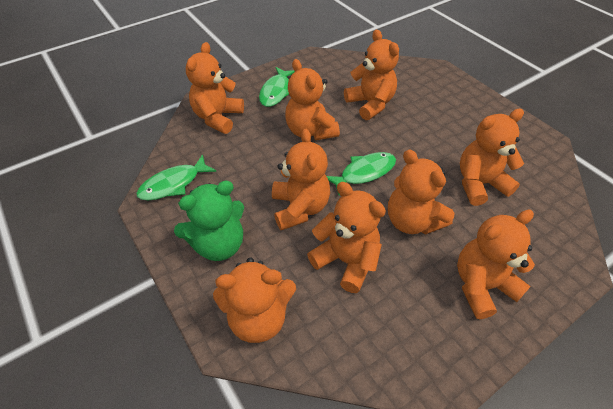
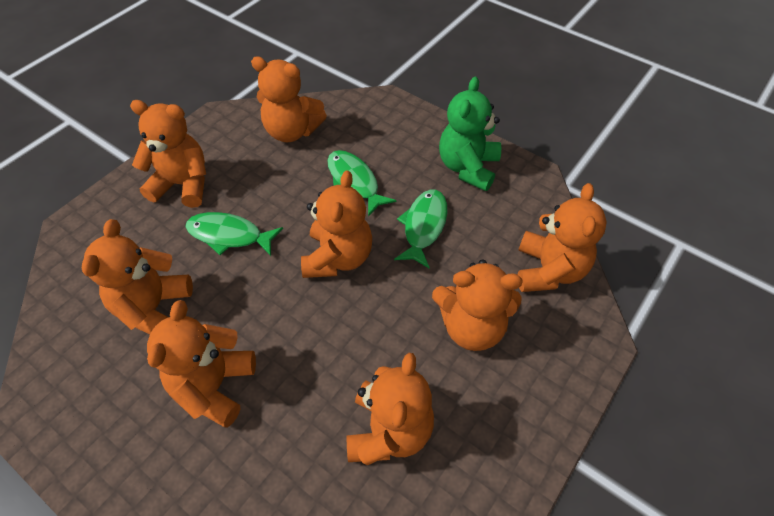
orange teddy bear: [186,42,244,134] [213,257,296,343] [272,129,330,230] [285,59,340,140] [307,182,386,293] [344,30,399,120] [388,149,455,235] [457,209,535,319] [460,109,524,206] = 9 -> [82,219,193,335] [130,100,206,208] [147,300,256,428] [251,56,327,142] [301,170,372,278] [347,353,434,465] [432,259,523,351] [518,183,607,292] = 8

